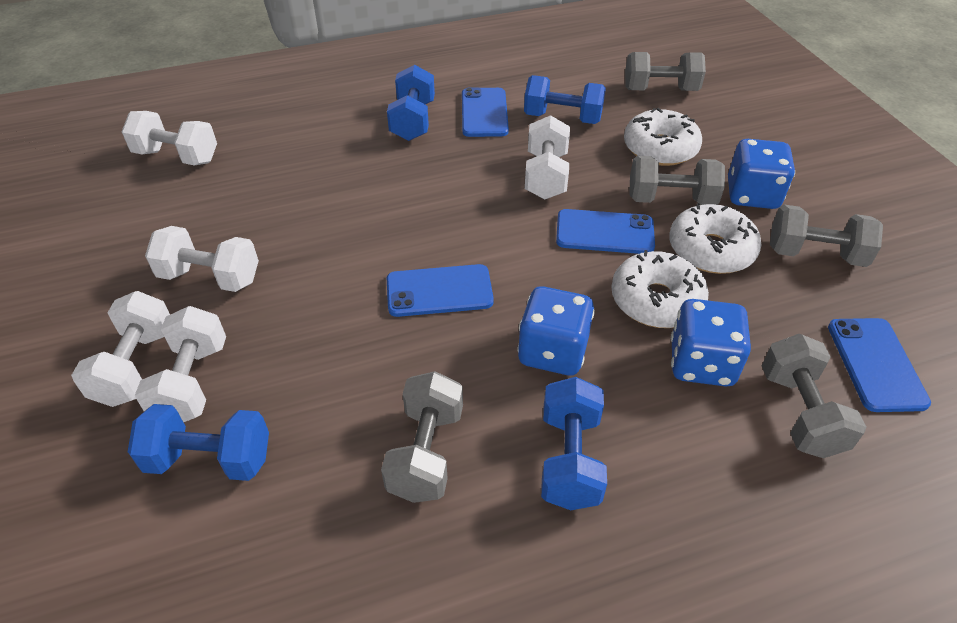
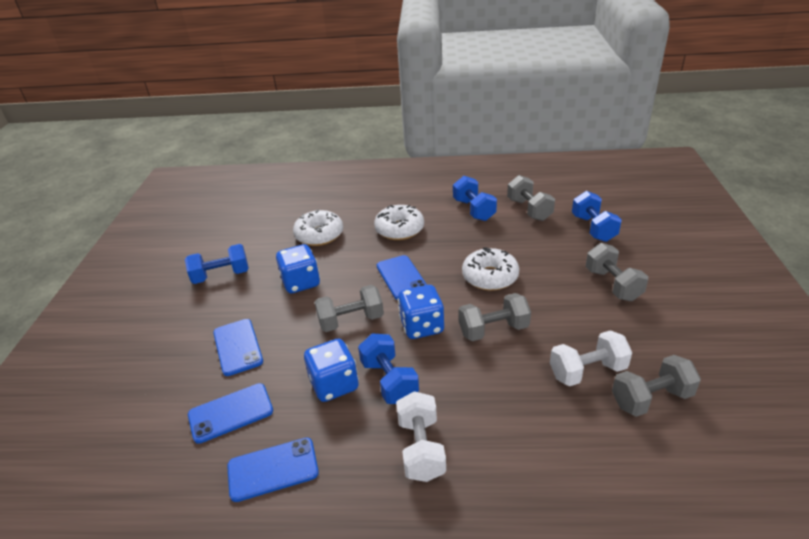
white dumbbell: [71,291,170,407] [122,111,217,165] [135,306,226,422] [145,226,259,292] [525,115,570,199] = 5 -> [396,391,446,482] [550,330,632,386] = 2

